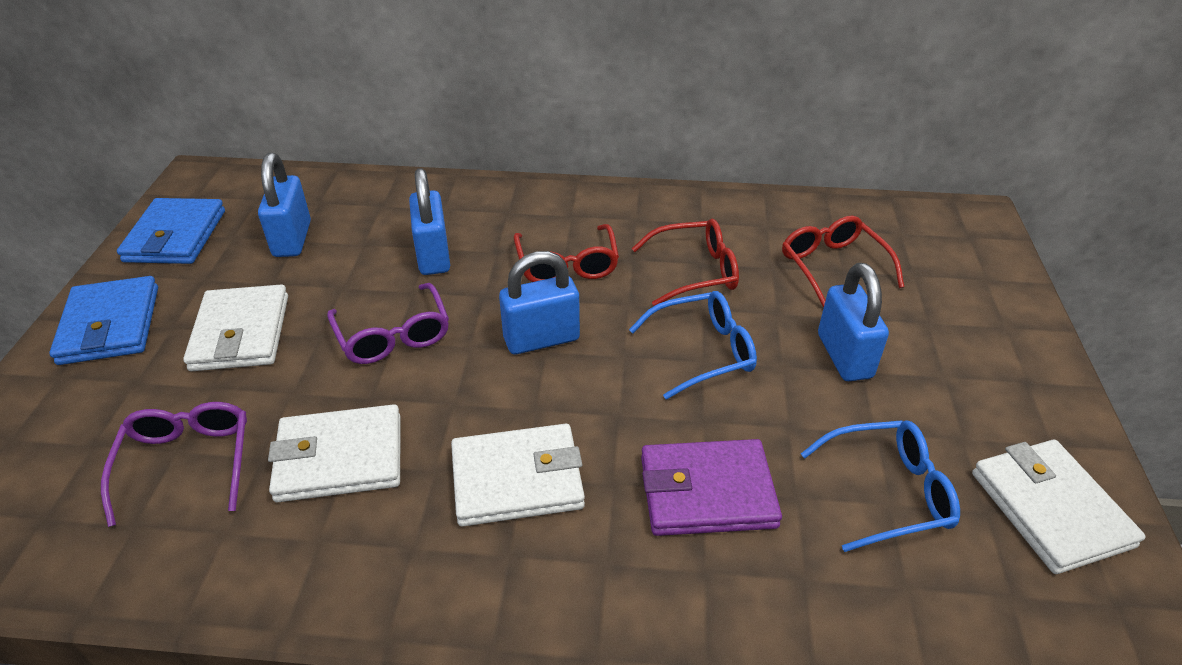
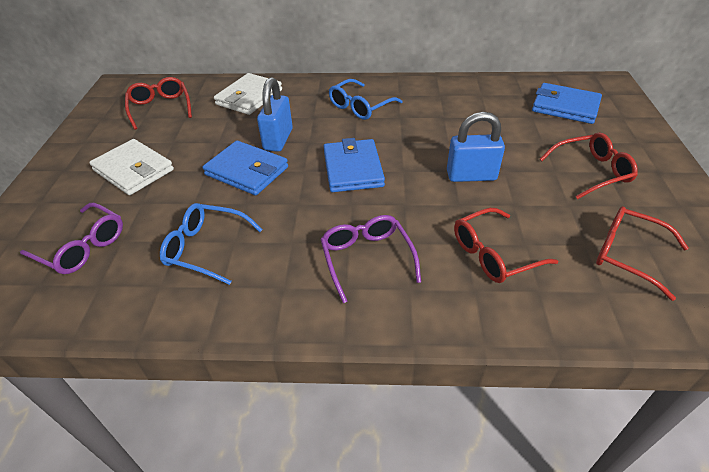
blue padlock: [258,153,311,257] [409,168,450,275] [499,251,580,354] [818,263,889,381] = 4 -> [257,77,293,152] [447,112,505,182] = 2
blue wallet: [49,276,158,365] [117,198,225,264] = 2 -> [203,141,288,195] [323,138,385,192] [532,83,602,124] = 3
purple wallet: [641,439,782,536] = 1 -> none = 0
red glasses: [514,224,619,282] [631,219,739,306] [782,216,904,308] = 3 -> [125,77,192,130] [454,208,558,283] [540,133,638,199] [596,206,689,301] = 4
white wallet: [183,284,288,371] [268,404,401,502] [451,424,585,527] [972,440,1146,574] = 4 -> [89,139,174,195] [214,73,282,115] = 2

